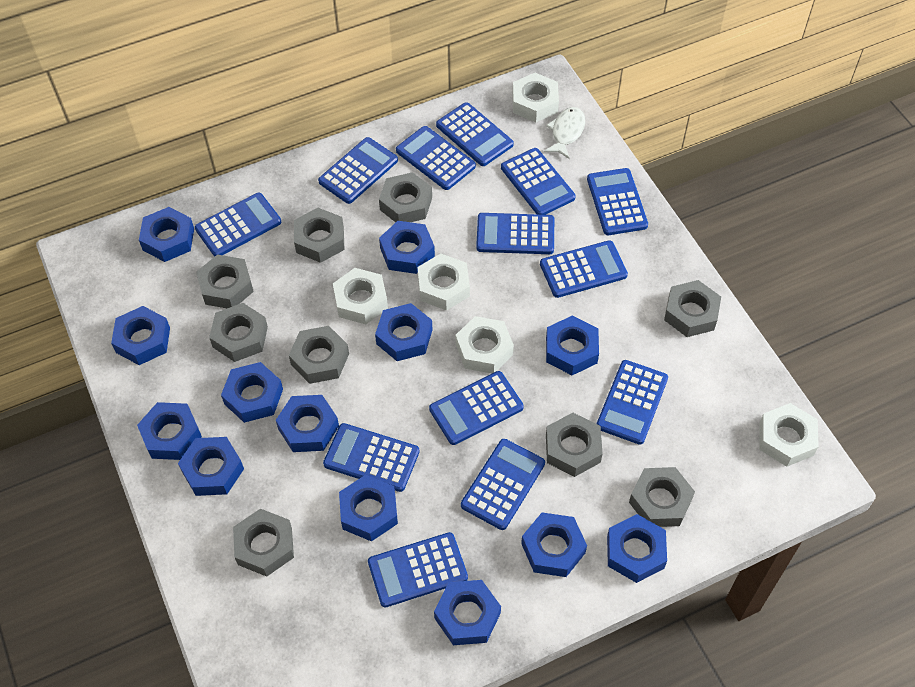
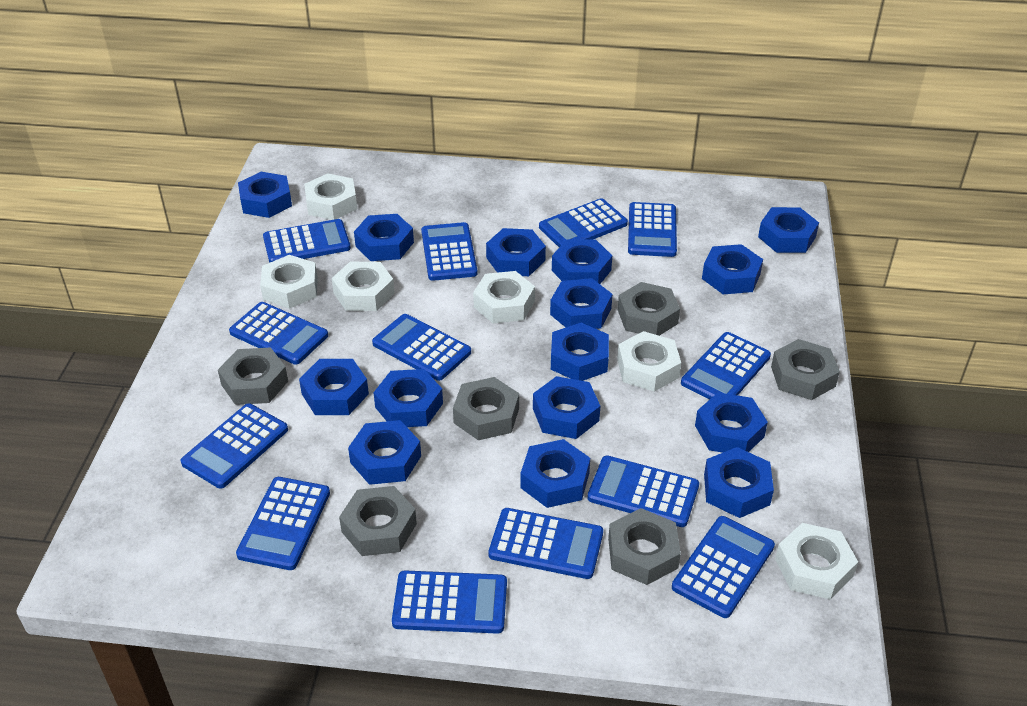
blue nut: [111,306,170,365] [137,402,202,460] [139,207,194,262] [178,437,244,496] [221,362,283,423] [276,395,339,452] [339,475,398,542] [375,303,433,361] [379,221,435,274] [434,580,501,645] [521,513,587,577] [546,315,599,375] [607,514,667,583] = 13 -> [238,172,292,218] [299,359,369,415] [348,420,421,485] [354,214,414,261] [373,369,443,427] [486,228,546,276] [520,439,590,508] [533,376,600,439] [550,278,612,329] [551,323,609,381] [552,240,612,284] [695,392,768,453] [702,244,763,294] [704,447,774,518] [758,207,819,253] = 15
grey nut: [196,254,254,308] [209,303,268,362] [233,509,294,577] [289,326,349,384] [294,208,345,263] [379,172,432,222] [546,413,603,477] [629,467,695,527] [664,280,721,337] = 9 -> [218,347,288,405] [339,486,417,556] [453,377,519,440] [608,508,681,585] [618,282,680,336] [771,339,840,400] = 6
white fish: [544,107,585,159] = 1 -> none = 0
white nut: [333,268,388,324] [418,254,470,311] [456,316,514,373] [513,73,559,122] [759,403,819,467] = 5 -> [260,255,318,309] [304,173,357,220] [332,262,395,311] [473,271,535,323] [617,331,681,392] [775,523,858,599] = 6

